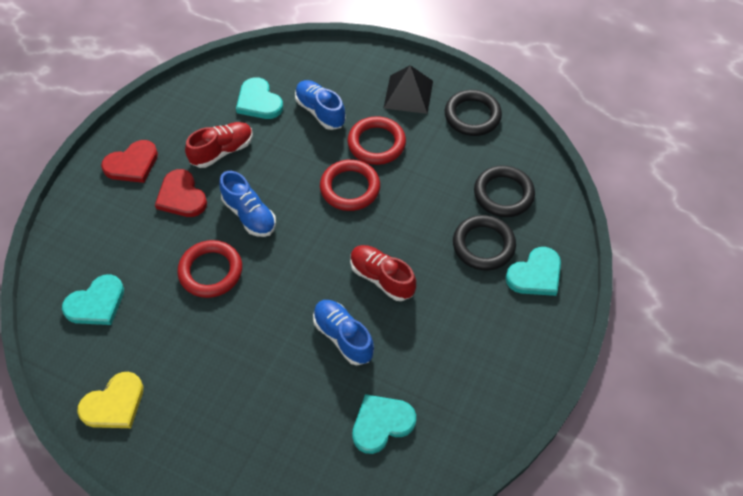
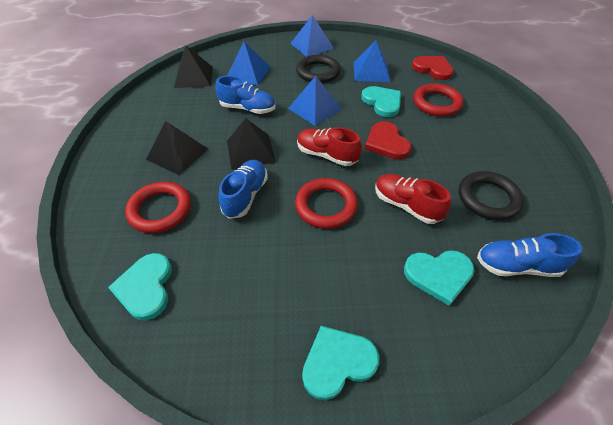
black pyramid: [384,65,433,114] = 1 -> [146,121,208,175] [174,45,213,88] [227,118,276,170] = 3
black ring: [445,90,502,136] [453,215,516,270] [474,165,535,217] = 3 -> [296,55,341,83] [459,171,524,220] = 2
blue pyramid: none = 0 -> [227,42,270,85] [288,76,342,126] [290,15,334,57] [354,40,390,82] = 4
yellow heart: [77,372,143,428] = 1 -> none = 0

